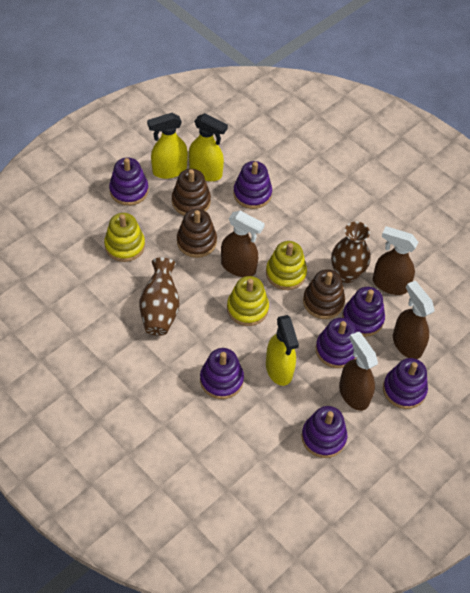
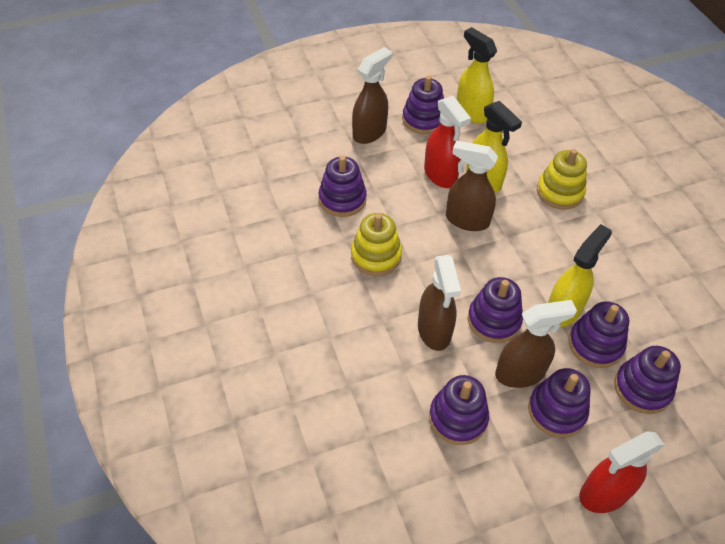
brown stacking toy: [172,169,211,216] [177,209,217,258] [303,269,345,319] = 3 -> none = 0
brown vase: [139,257,180,336] [331,221,370,283] = 2 -> none = 0
red spray bottle: none = 0 -> [424,96,471,188] [579,431,665,513] = 2
yellow stacking toy: [104,213,145,262] [227,276,269,326] [266,241,307,290] = 3 -> [351,213,402,276] [537,149,587,209] = 2

